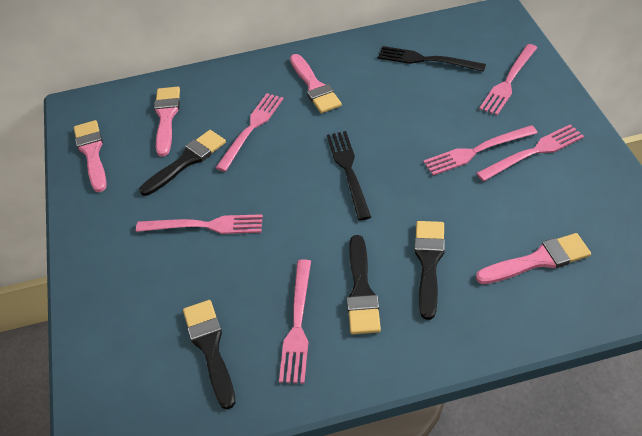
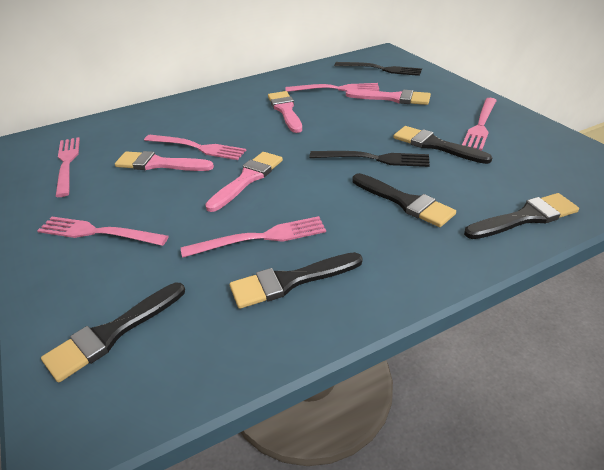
black brush: [140,130,226,196] [183,300,235,409] [347,235,381,334] [414,221,445,320] = 4 -> [41,283,185,382] [230,252,363,309] [353,173,456,227] [394,126,493,164] [464,193,579,239] = 5

